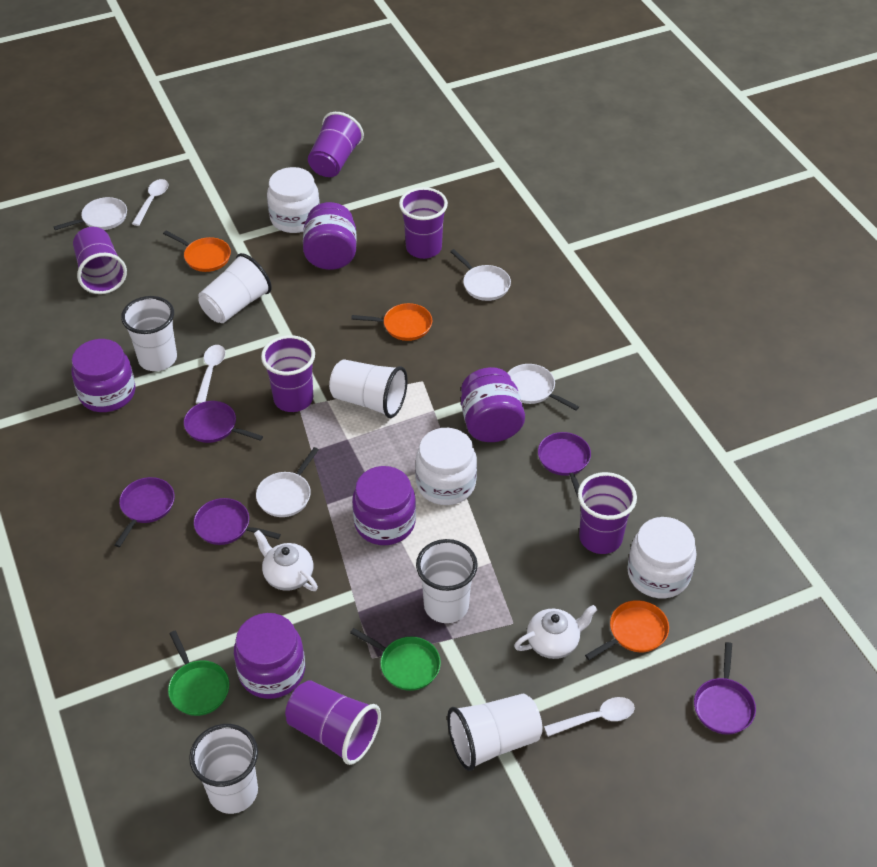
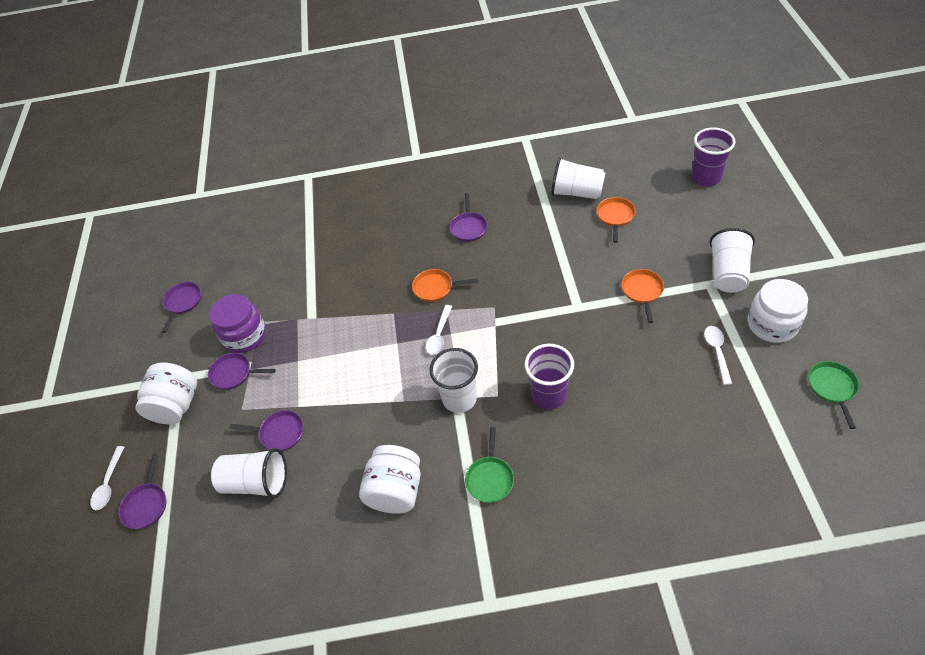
purple cup: [73,227,127,294] [261,335,315,412] [285,680,381,765] [308,112,364,177] [399,187,448,259] [578,472,637,554] = 6 -> [525,344,574,409] [691,127,735,186] = 2
purple jar: [71,339,136,412] [234,613,305,699] [303,202,357,270] [352,466,416,545] [461,367,525,442] = 5 -> [210,294,266,353] = 1
white cup: [121,296,177,371] [189,724,258,814] [198,253,272,323] [329,359,408,418] [416,539,478,623] [447,693,543,771] = 6 -> [211,448,287,498] [429,348,478,413] [551,157,605,199] [710,228,755,293] = 4
white pan: [54,197,127,230] [256,447,319,517] [450,249,511,301] [508,364,579,411] = 4 -> none = 0
white teapot: [254,530,318,591] [514,605,597,659] = 2 -> none = 0

